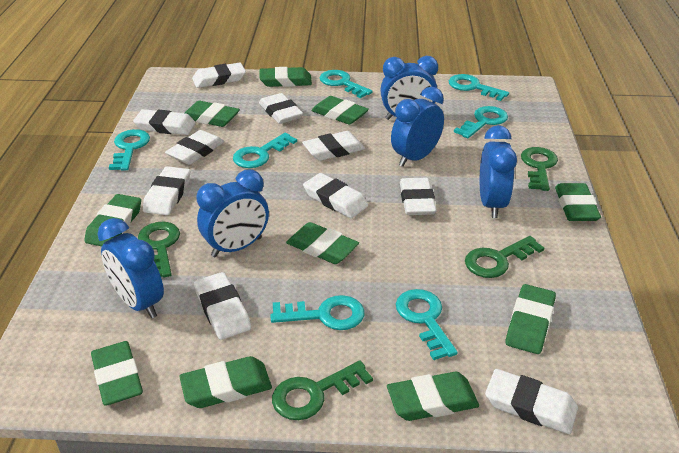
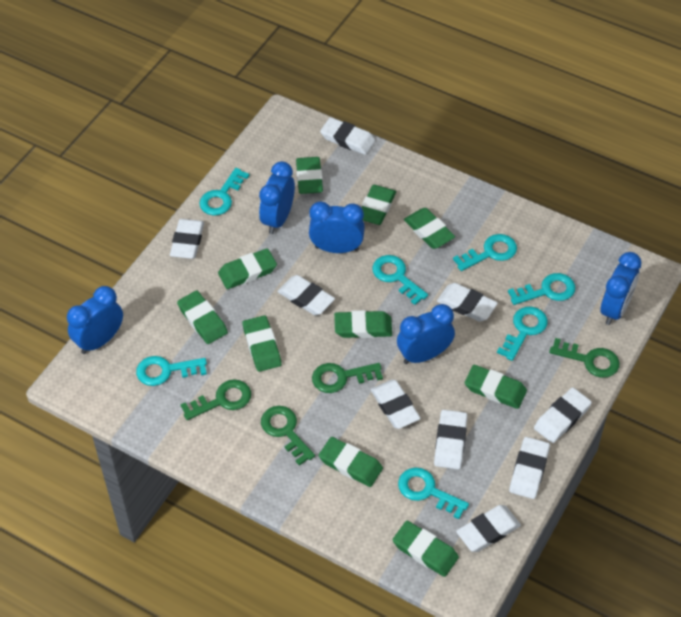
white eraser: [133,109,196,135] [143,166,190,215] [165,130,224,165] [192,62,246,88] [194,272,251,340] [259,93,303,124] [302,131,365,161] [303,173,368,218] [400,178,437,215] [485,369,578,434] = 10 -> [170,219,204,259] [278,275,335,315] [320,117,375,155] [371,380,421,429] [434,410,468,469] [437,283,498,322] [456,505,521,552] [509,437,550,499] [534,387,592,443] = 9

